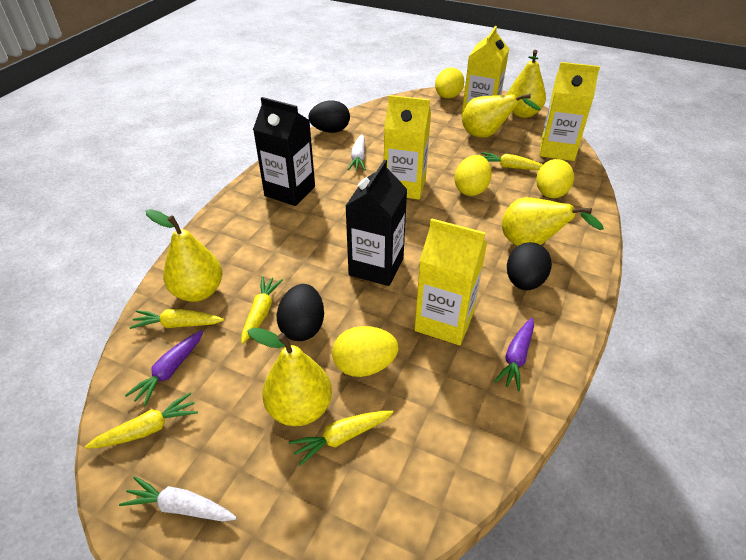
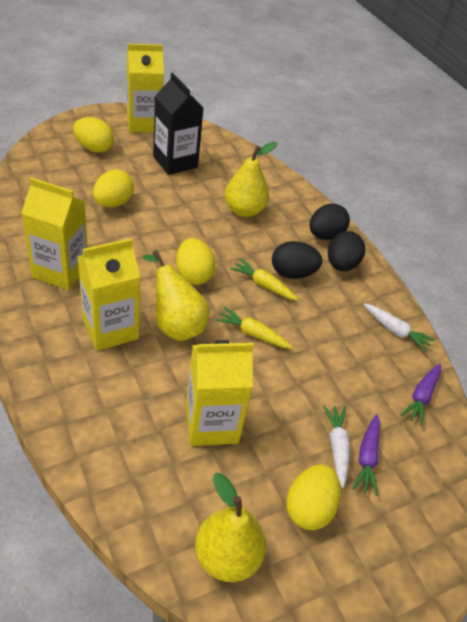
black carton: [253,97,315,206] [346,160,407,286] = 2 -> [153,73,203,175] = 1
yellow carrot: [85,393,198,449] [130,309,224,329] [241,276,283,344] [289,411,393,466] [481,152,543,170] = 5 -> [215,307,292,349] [230,258,298,301] = 2
yellow pear: [146,209,222,302] [248,328,332,426] [462,94,541,138] [502,197,604,246] [507,50,546,118] = 5 -> [142,250,209,341] [195,473,266,582] [225,142,277,217] = 3

